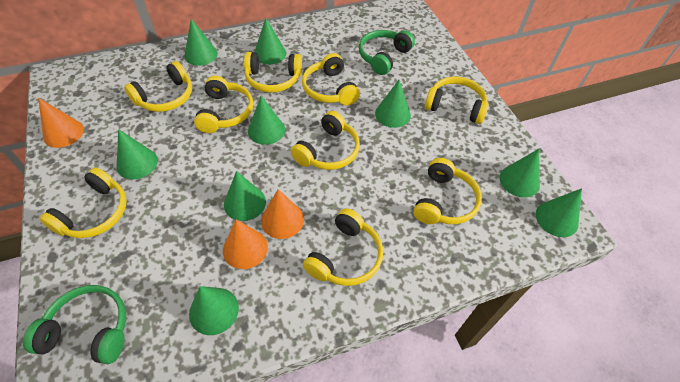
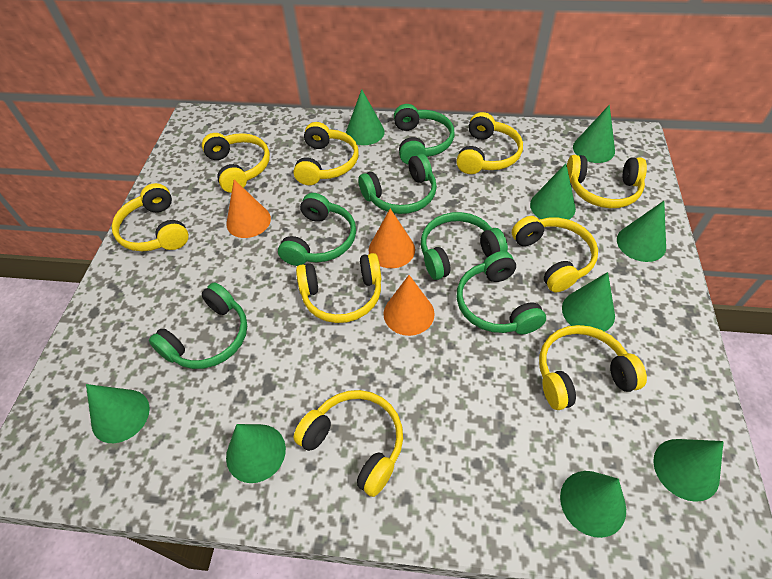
green headphones: [23,285,126,364] [359,30,415,75] = 2 -> [149,282,247,369] [278,193,356,266] [358,154,437,214] [394,104,455,164] [421,212,508,280] [457,251,546,335] = 6

